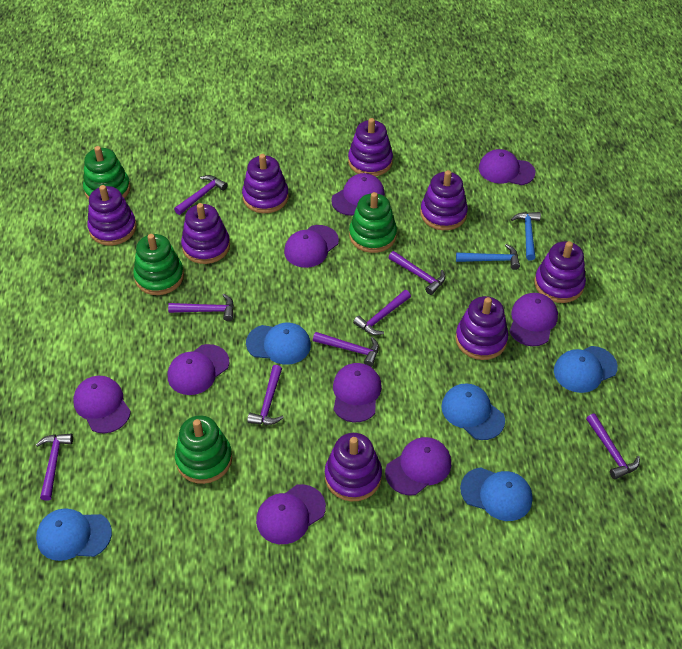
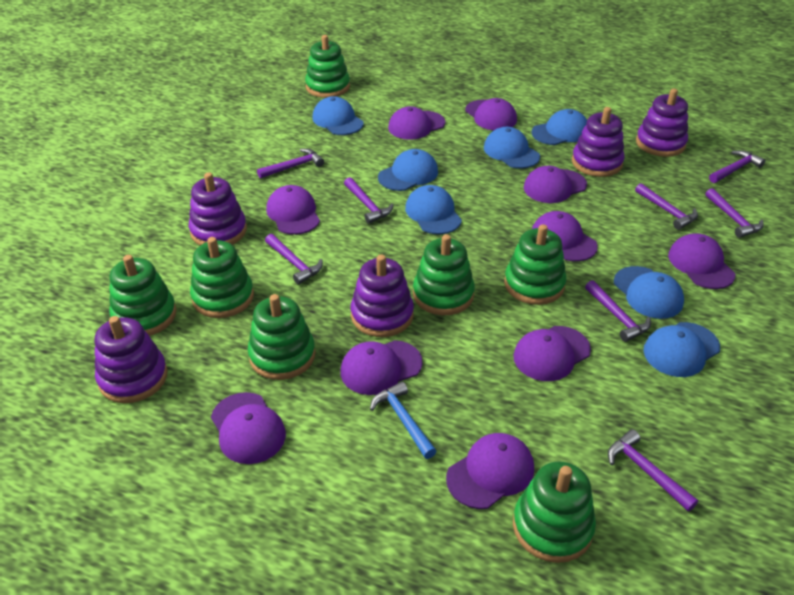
blue cap: [36,508,112,561] [246,323,311,365] [441,383,505,440] [460,467,533,521] [554,346,618,393] = 5 -> [312,96,364,135] [378,149,438,191] [405,185,462,234] [484,127,540,169] [531,109,587,145] [614,266,684,319] [644,322,720,377] = 7
blue hammer: [456,244,520,270] [511,212,541,261] = 2 -> [370,381,437,459] = 1
green stacking toy: [83,146,131,200] [133,234,184,295] [175,415,232,484] [349,192,397,253] = 4 -> [109,255,176,336] [190,237,254,318] [248,294,316,380] [305,35,350,98] [413,234,475,315] [504,224,567,305] [513,461,596,563] = 7
purple cap: [73,376,131,433] [168,344,229,395] [256,484,326,544] [284,225,339,268] [331,173,385,216] [333,363,382,422] [385,437,451,495] [479,149,535,185] [509,293,558,346] = 9 -> [211,392,286,464] [266,185,320,235] [340,340,423,395] [388,106,445,140] [446,433,534,509] [465,98,517,130] [513,326,591,381] [524,166,587,203] [532,211,598,261] [668,233,735,289] = 10
purple stacking toy: [87,185,137,245] [181,203,230,264] [242,154,289,213] [325,433,382,501] [348,118,393,176] [420,170,468,230] [456,296,508,360] [535,241,586,303] = 8 -> [94,316,168,403] [189,172,247,245] [351,255,414,337] [572,107,625,177] [636,88,688,157] = 5

